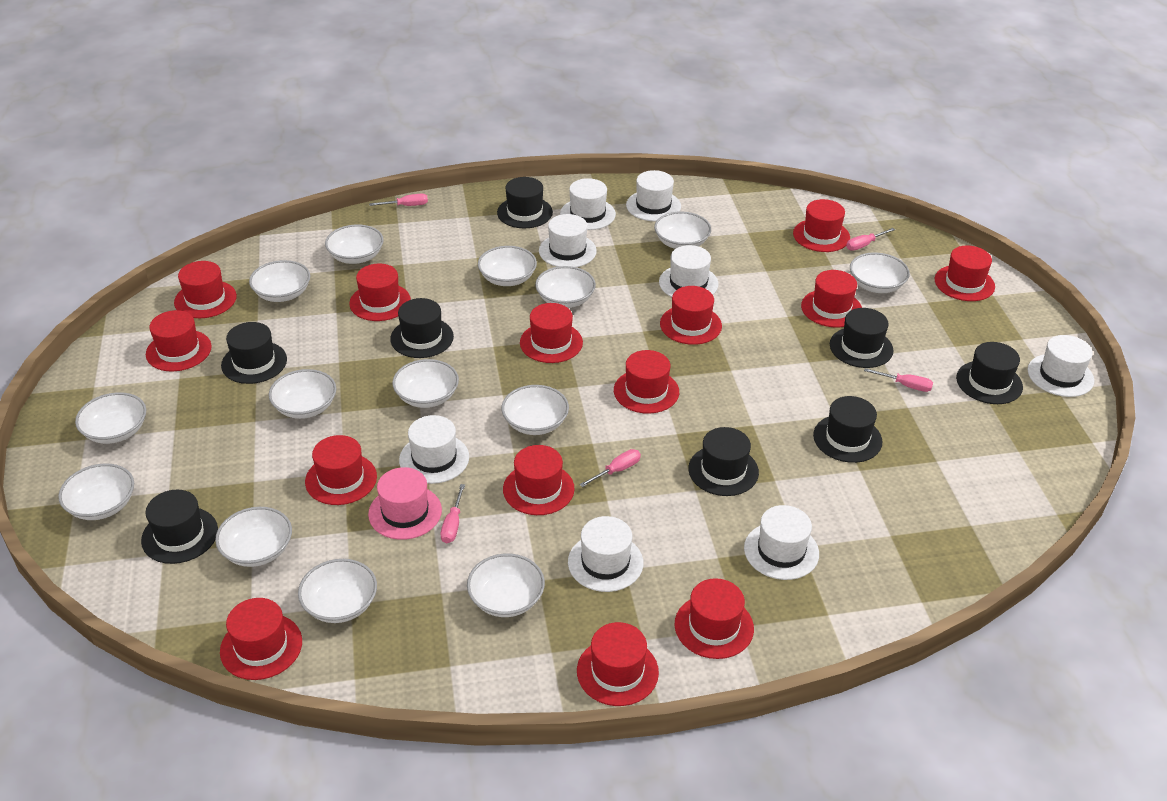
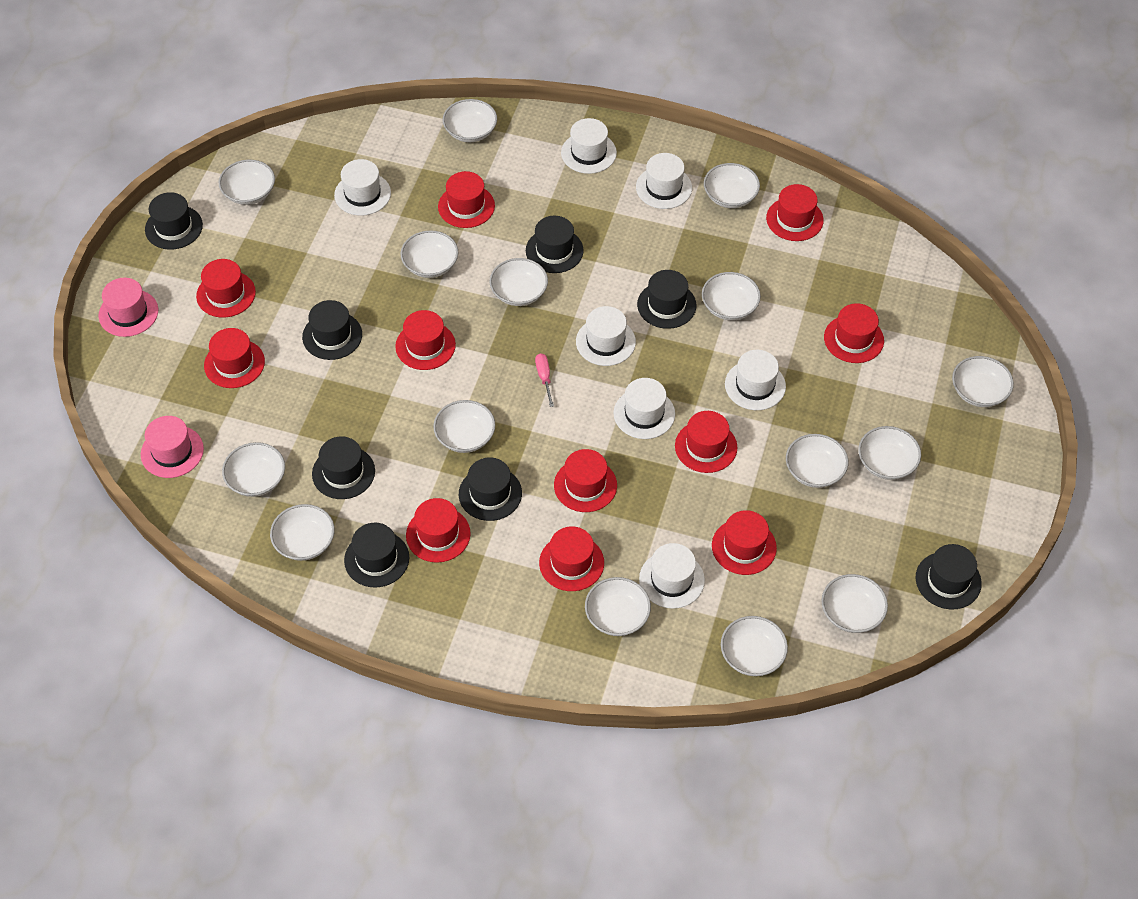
pink hat: [368,467,442,540] = 1 -> [98,278,158,337] [141,416,204,478] = 2
pink screwdriver: [369,194,428,206] [440,484,465,543] [579,449,641,487] [846,228,895,251] [864,368,933,392] = 5 -> [535,353,554,407] = 1
red hat: [146,310,212,371] [174,261,237,318] [220,598,302,680] [305,435,377,505] [349,264,411,321] [503,445,575,515] [520,303,583,363] [577,622,659,706] [614,350,679,414] [660,286,722,345] [675,578,754,659] [793,199,850,252] [801,270,862,327] [935,246,995,301] = 14 -> [196,259,256,317] [204,328,265,388] [395,310,456,370] [406,498,471,563] [438,171,495,228] [539,526,604,591] [554,449,617,512] [675,411,737,473] [712,510,777,575] [766,184,824,241] [824,303,884,363] = 11
white bowl: [58,463,134,520] [75,392,146,444] [215,507,292,567] [249,260,310,302] [269,369,336,419] [298,559,377,623] [325,224,384,264] [392,359,459,408] [467,554,545,617] [478,246,537,286] [501,385,569,435] [535,266,596,308] [654,211,711,249] [850,253,910,293] = 14 -> [219,160,275,205] [222,442,285,497] [270,504,335,561] [400,230,459,278] [433,400,495,453] [443,99,497,142] [490,258,548,306] [585,577,651,636] [702,272,761,321] [704,163,760,208] [721,616,788,676] [786,434,849,488] [821,574,888,633] [858,426,921,480] [952,356,1014,407] = 15
white hat: [399,415,469,484] [539,214,597,267] [560,178,616,230] [568,516,643,592] [626,170,681,221] [659,245,719,297] [744,505,819,580] [1027,335,1094,397] = 8 -> [334,159,391,216] [561,118,617,174] [576,306,636,366] [614,378,675,439] [636,153,692,209] [639,543,705,609] [725,350,786,410] = 7

